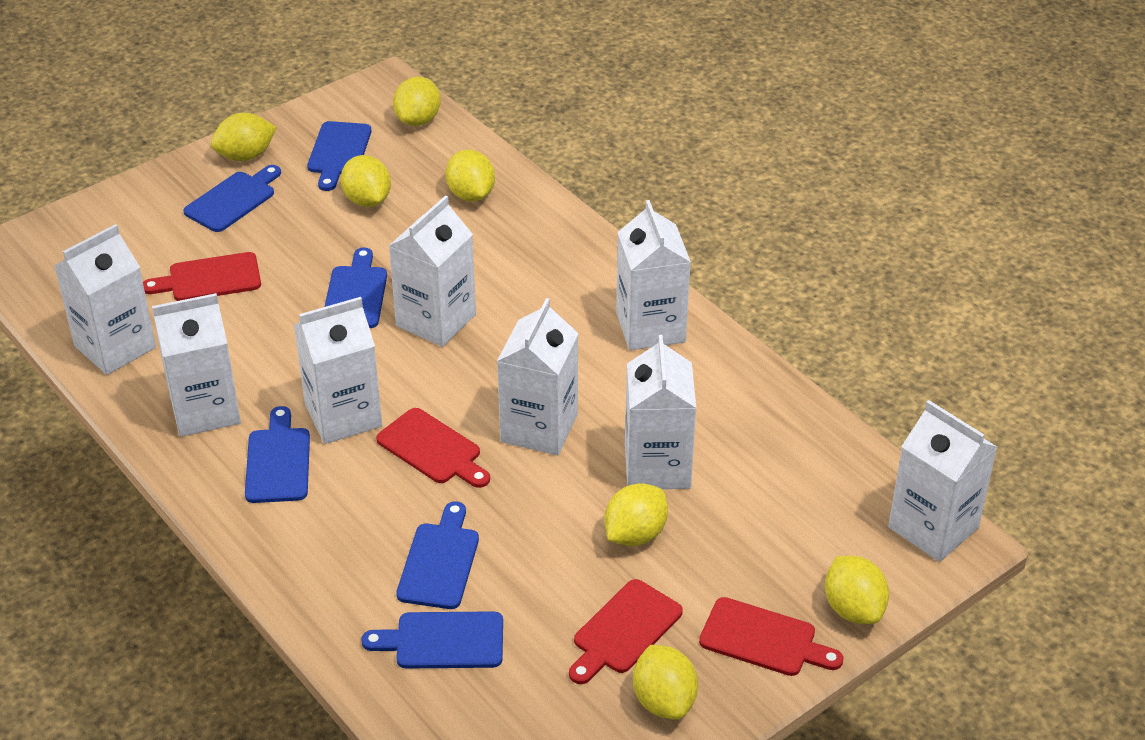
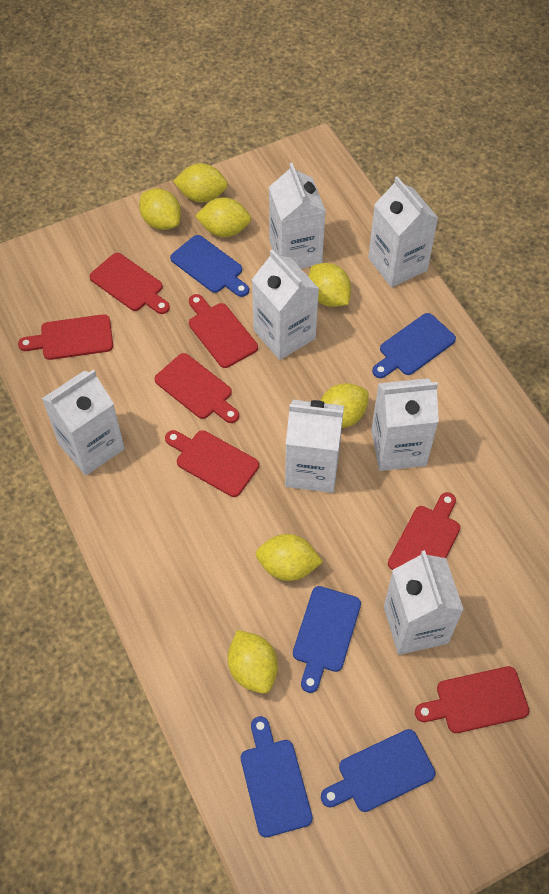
blue cutting board: [183,165,281,232] [245,406,310,503] [307,121,371,191] [324,247,387,328] [361,611,503,668] [396,502,479,609] = 6 -> [170,235,249,297] [241,716,313,837] [293,586,361,693] [321,729,435,812] [372,313,456,378] = 5
red cutting board: [143,252,261,301] [376,408,490,488] [569,579,683,684] [699,597,843,676] = 4 -> [18,314,113,360] [90,253,170,314] [155,353,239,423] [165,430,259,497] [189,294,258,368] [388,492,460,570] [415,666,529,733] = 7
white carton: [54,224,156,375] [152,293,241,437] [294,297,382,444] [389,195,476,347] [497,298,579,455] [616,200,691,350] [625,335,696,489] [888,400,997,562] = 8 -> [42,369,125,476] [252,250,319,360] [269,163,326,269] [285,400,344,493] [368,176,438,287] [371,378,439,471] [384,550,464,655] = 7

